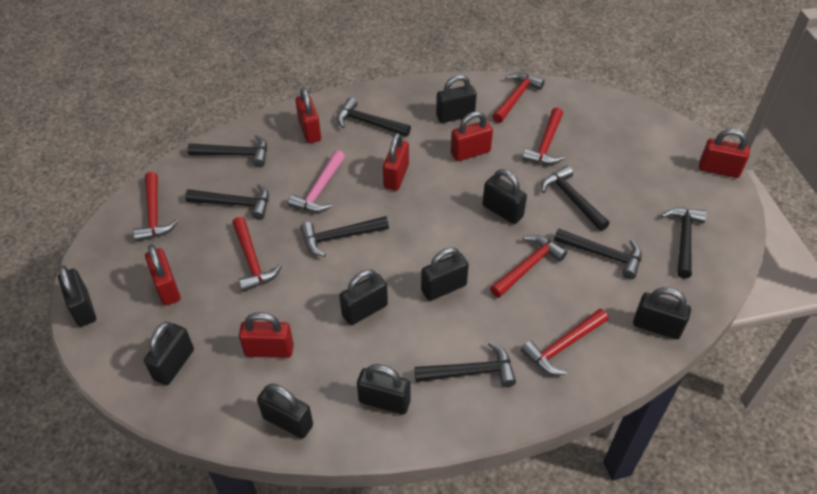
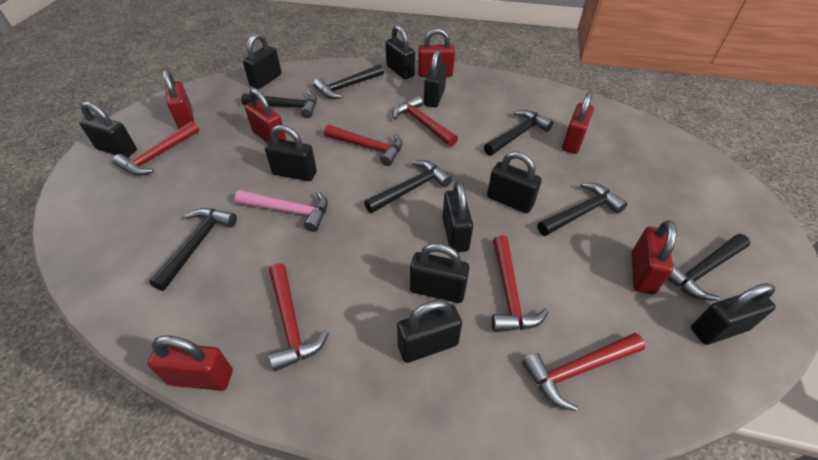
black hammer: [185,184,269,220] [188,135,267,167] [300,216,389,257] [337,97,411,137] [414,342,516,387] [541,166,610,231] [554,228,642,279] [661,208,707,279] = 8 -> [149,208,237,291] [241,91,317,118] [313,64,384,99] [364,160,452,213] [484,110,554,156] [538,183,628,236] [668,234,750,301] = 7
black padlock: [58,265,96,327] [144,322,194,385] [257,384,313,439] [339,270,388,325] [357,364,411,415] [421,247,469,301] [436,75,477,123] [483,169,527,224] [633,287,691,339] = 9 -> [79,101,137,158] [243,33,282,89] [265,125,317,181] [386,25,415,79] [397,300,462,363] [410,243,469,303] [424,50,447,107] [442,182,473,252] [487,151,542,213] [691,283,776,345] = 10

